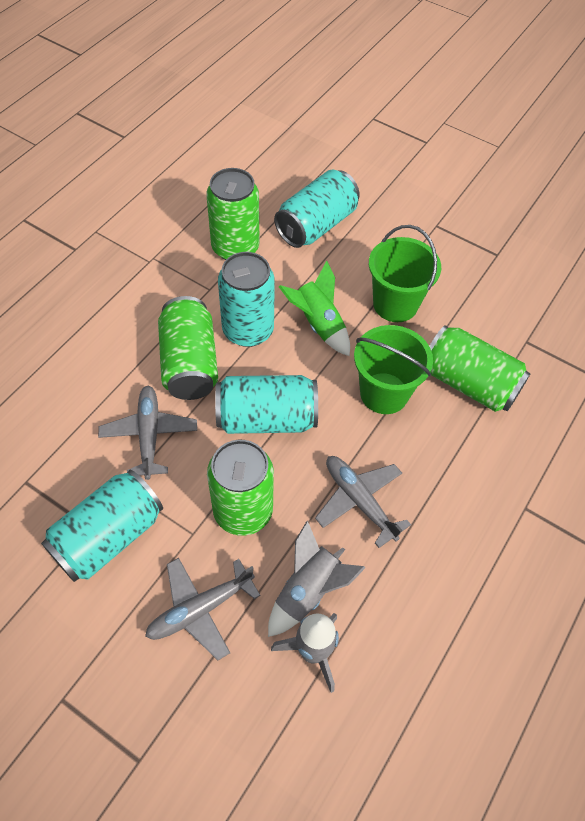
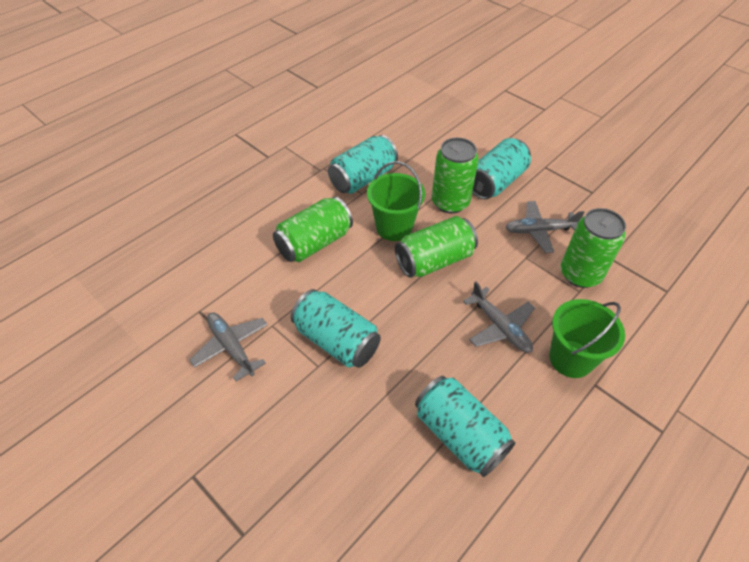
green rocket: [279,261,350,356] = 1 -> none = 0
grey rocket: [268,521,366,637] [271,613,339,693] = 2 -> none = 0

